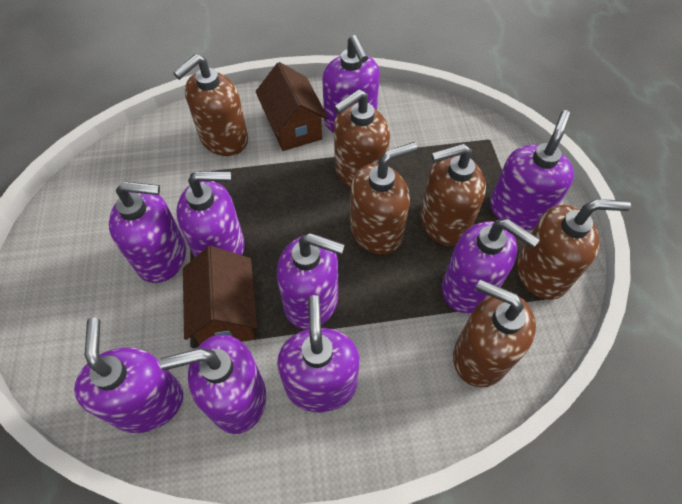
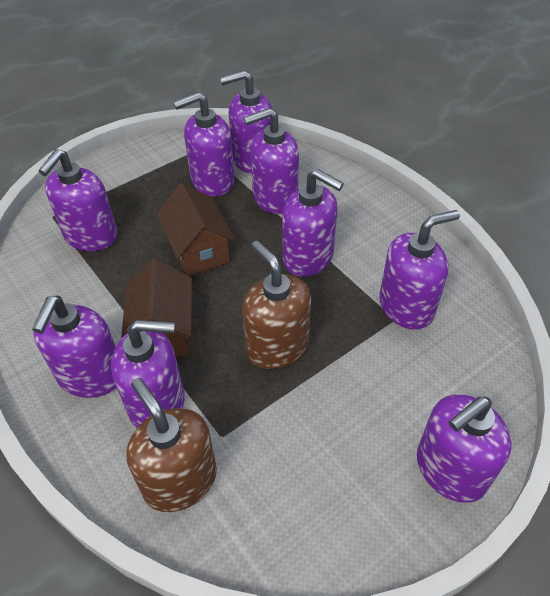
brown soap dispenser: [173,54,248,156] [334,89,390,187] [350,142,417,255] [420,143,486,246] [453,279,536,387] [517,199,631,300] = 6 -> [126,378,217,512] [242,241,311,369] = 2

